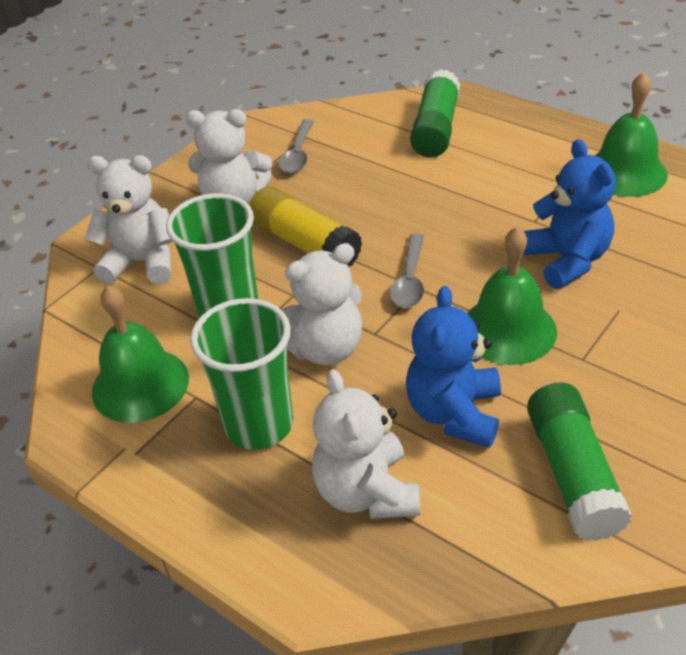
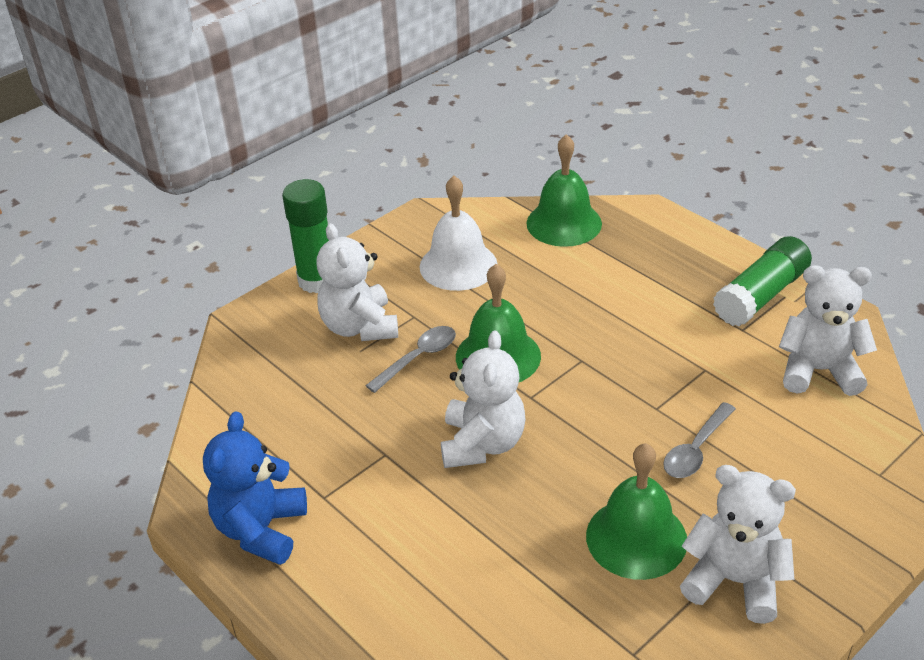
blue teddy bear: [406,286,501,448] [523,139,616,289] = 2 -> [203,411,307,565] = 1
green cup: [166,193,258,318] [190,298,293,450] = 2 -> none = 0
white bell: none = 0 -> [419,176,498,291] = 1
yellow glue stick: [249,187,362,267] = 1 -> none = 0

